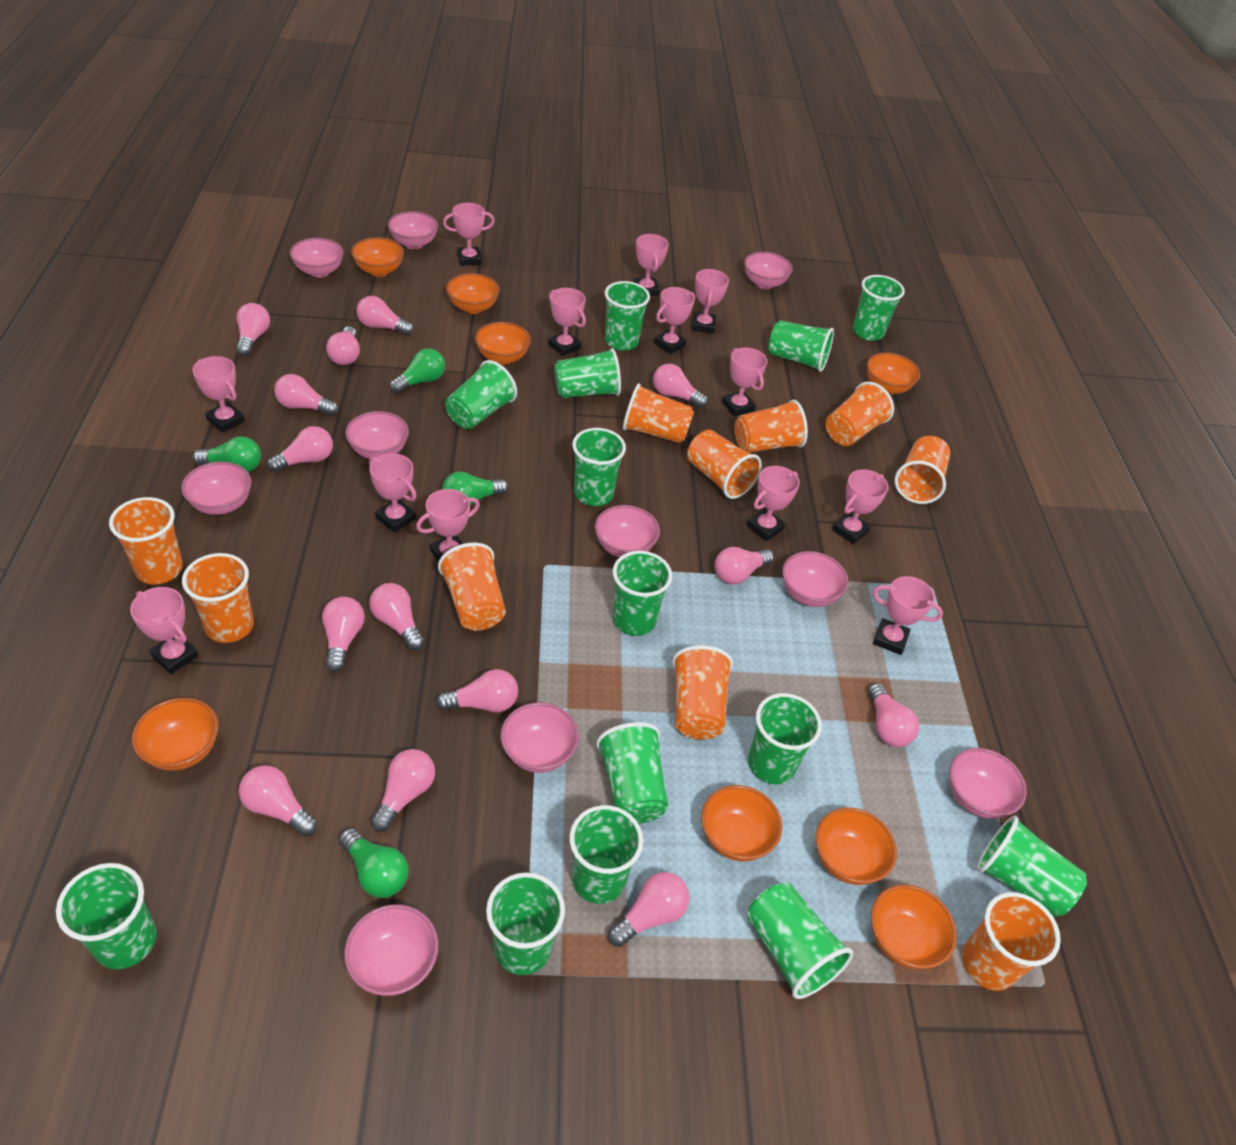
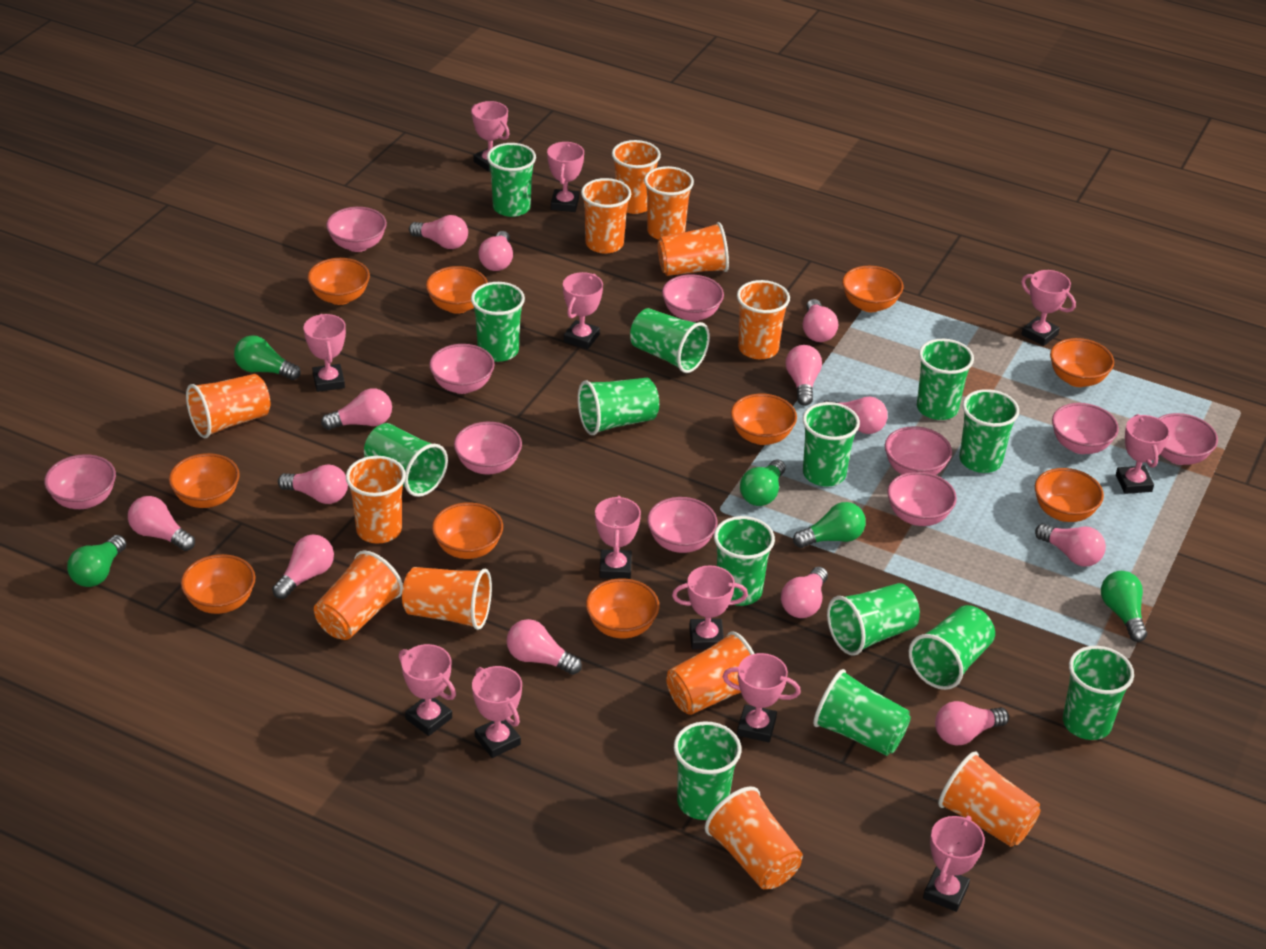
green light bulb: [193,437,261,472] [339,828,409,898] [390,348,445,393] [442,472,508,505] = 4 -> [67,535,126,587] [234,335,301,380] [740,459,785,506] [793,502,866,548] [1101,571,1147,642] = 5
orange bowl: [132,698,219,771] [351,237,404,277] [446,273,500,314] [475,322,531,365] [701,785,782,861] [816,807,897,885] [867,353,920,394] [871,884,957,969] = 8 -> [169,453,240,508] [181,554,256,614] [307,258,370,305] [426,266,488,314] [432,502,503,559] [586,579,659,638] [731,394,797,445] [842,266,903,312] [1035,468,1104,522] [1050,338,1114,387] = 10
orange cup: [109,497,183,585] [182,553,254,643] [438,543,506,631] [623,383,694,443] [672,645,733,740] [687,430,762,499] [735,400,808,453] [825,382,894,446] [895,436,950,504] [962,892,1061,991] = 10 -> [186,374,270,438] [314,551,403,640] [346,456,406,544] [402,567,492,630] [581,178,631,254] [612,140,661,214] [644,166,694,240] [658,222,729,276] [666,631,755,715] [705,786,803,889] [737,280,790,359] [938,751,1041,847] = 12
pink light bulb: [236,303,270,356] [239,765,317,836] [267,426,333,472] [274,374,338,416] [322,597,365,672] [326,326,360,365] [356,296,413,335] [369,583,424,650] [371,749,435,832] [436,669,518,712] [608,872,689,947] [653,364,707,408] [715,547,774,584] [868,683,919,747] = 14 -> [128,496,195,551] [272,535,334,599] [278,464,348,504] [321,388,392,430] [409,215,468,249] [478,231,513,271] [506,619,582,675] [781,567,828,618] [786,345,822,406] [803,299,838,342] [824,397,888,434] [935,701,1009,745] [1035,524,1106,566] = 13
pink trophy: [130,587,199,674] [193,356,245,432] [369,453,416,533] [416,489,480,562] [443,203,495,266] [548,288,586,356] [634,234,669,296] [654,287,695,354] [692,269,729,334] [722,348,767,417] [747,466,800,541] [832,469,889,544] [873,576,943,655] = 13 -> [304,314,346,392] [399,644,456,736] [471,101,509,172] [472,666,522,758] [547,142,584,212] [563,272,603,349] [595,496,641,579] [672,565,748,649] [723,653,801,742] [923,816,985,912] [1021,270,1076,346] [1116,414,1170,494] = 12

